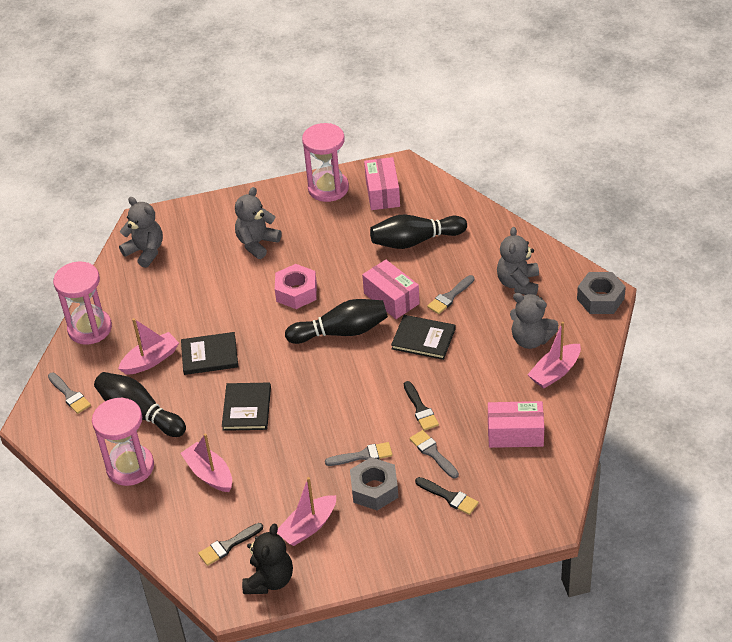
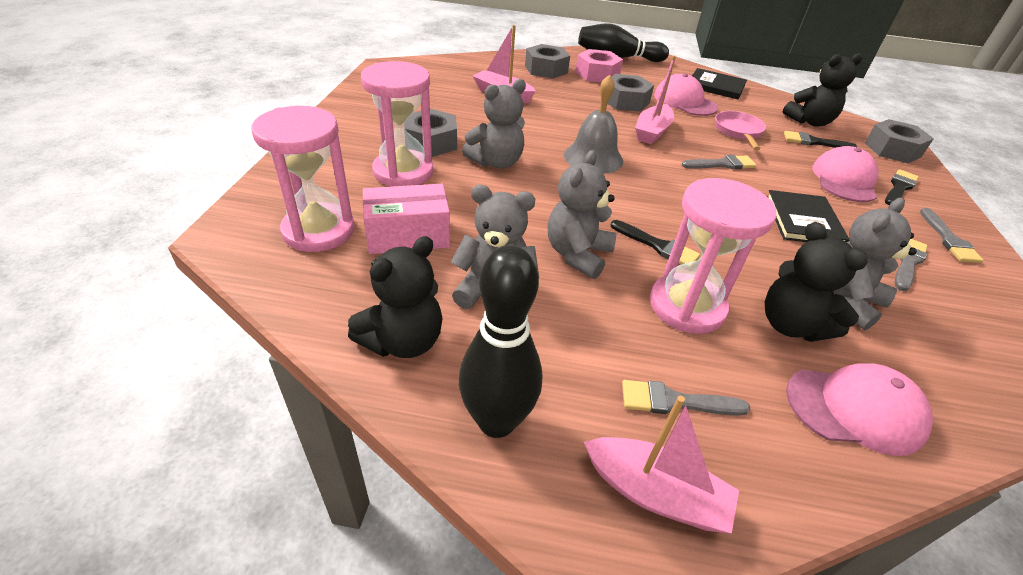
black book: [181,332,238,375] [222,382,271,431] [391,315,455,360] = 3 -> [692,68,747,100] [767,190,849,242] = 2
black bowling pin: [94,372,186,437] [285,299,388,344] [370,215,467,249] = 3 -> [459,245,542,438] [578,23,669,62] = 2
black teddy bear: [242,524,293,594] = 1 -> [348,236,442,358] [765,222,868,342] [782,53,863,127] = 3
grey bell: none = 0 -> [564,74,623,174] = 1
grey nut: [350,457,398,510] [577,272,626,314] = 2 -> [404,109,457,157] [525,44,570,79] [607,74,654,112] [865,119,934,163] = 4
pink boat: [118,318,179,375] [180,433,232,492] [277,477,336,546] [527,322,581,389] = 4 -> [473,25,536,103] [584,396,739,533] [635,55,676,144] = 3
pink box: [362,260,420,319] [364,157,400,210] [488,401,544,448] = 3 -> [363,184,450,254] = 1
pink cap: none = 0 -> [654,73,718,116] [786,364,933,456] [812,146,879,202] = 3
pink pan: none = 0 -> [715,111,766,150] = 1

